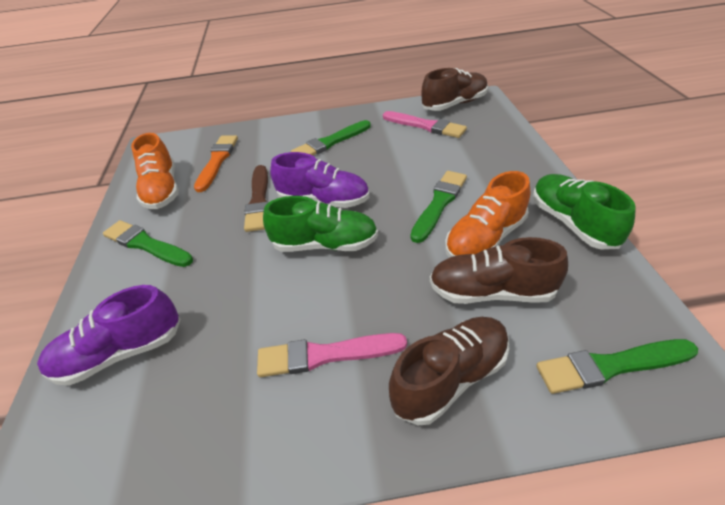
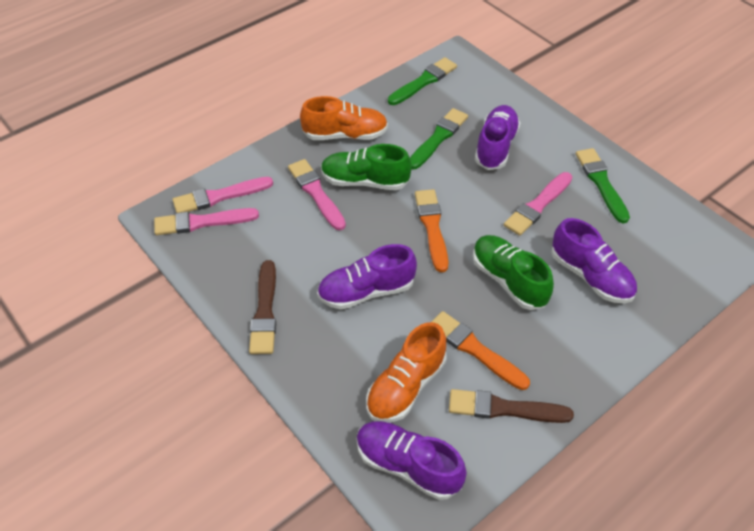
brown brush: [244,165,268,232] = 1 -> [249,260,276,354] [449,389,574,423] = 2
brown shoe: [389,317,510,425] [421,68,488,111] [430,237,568,304] = 3 -> none = 0
green brush: [103,220,193,267] [291,120,371,156] [411,171,467,243] [536,339,698,394] = 4 -> [388,57,457,105] [410,108,468,169] [576,148,630,223] = 3
orange brush: [194,135,238,192] = 1 -> [415,189,449,272] [431,311,530,390] = 2
pink brush: [257,333,407,377] [383,111,467,138] = 2 -> [154,208,259,235] [173,177,273,213] [288,159,346,230] [504,172,572,236] = 4
purple shoe: [37,285,181,386] [270,152,369,208] = 2 -> [317,244,417,309] [357,421,467,500] [475,105,520,170] [551,218,637,303] = 4

